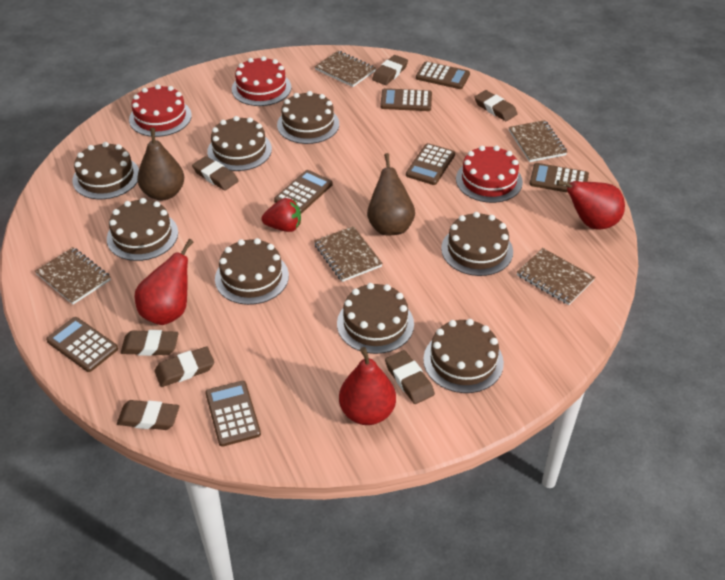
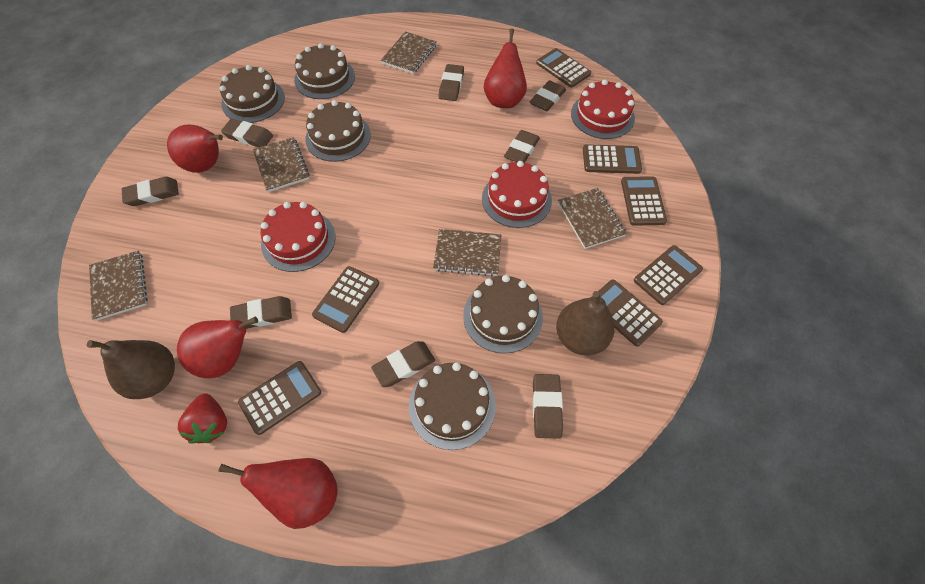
brown cake: [73,142,139,199] [107,198,178,261] [207,116,272,171] [215,238,289,305] [277,91,339,144] [337,283,414,354] [423,319,504,393] [441,212,513,276] = 8 -> [219,65,285,123] [294,43,355,99] [305,100,371,162] [409,362,496,450] [463,275,543,353] = 5
brown eraser: [117,400,179,430] [121,330,179,356] [154,347,215,387] [192,156,239,190] [372,55,408,85] [385,350,435,404] [474,90,517,121] = 7 -> [122,177,179,206] [221,119,273,147] [230,296,292,329] [371,341,435,387] [439,64,464,101] [504,130,540,163] [530,80,566,111] [533,374,563,439] = 8
red pear: [134,239,193,325] [339,347,396,425] [556,180,625,230] = 3 -> [167,124,223,173] [177,316,258,378] [219,458,338,529] [484,29,527,108] = 4

